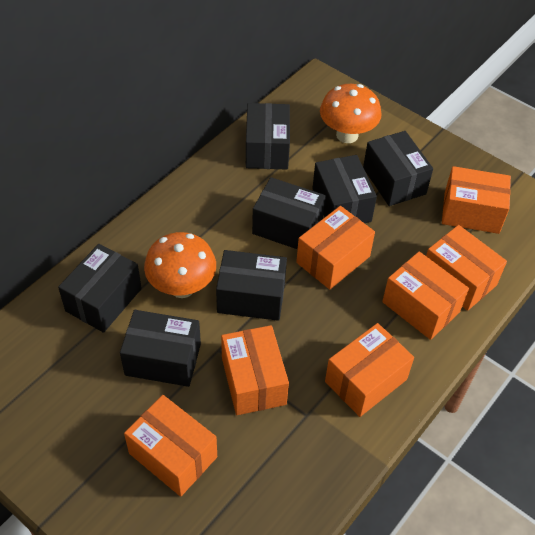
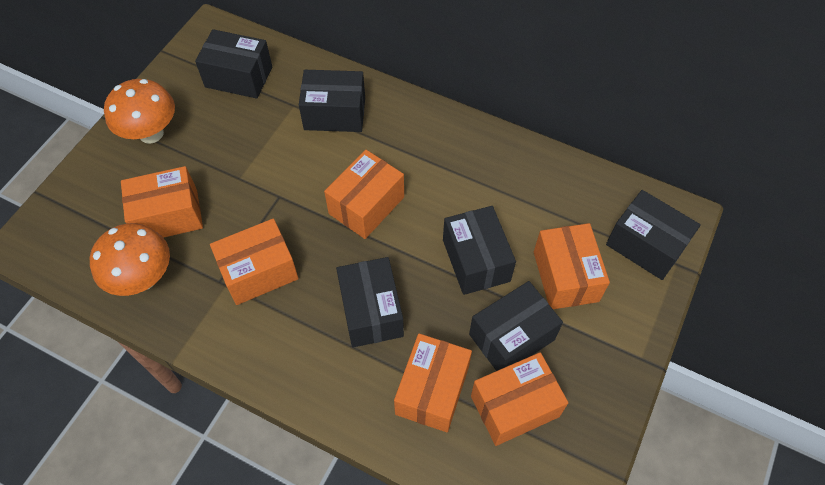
black box: [58,244,142,333] [120,310,201,387] [216,250,287,321] [246,103,290,169] [252,177,326,250] [312,155,377,223] [363,131,433,206] = 7 -> [195,29,272,99] [299,70,365,132] [336,257,404,347] [443,206,516,295] [469,281,563,371] [606,190,701,280] = 6
orange box: [124,395,217,497] [221,325,289,415] [296,206,375,290] [325,323,414,417] [382,251,469,340] [426,225,507,311] [442,166,511,234] = 7 -> [121,166,203,238] [210,218,299,305] [324,150,404,239] [394,333,472,432] [471,352,568,446] [534,223,610,309] = 6

